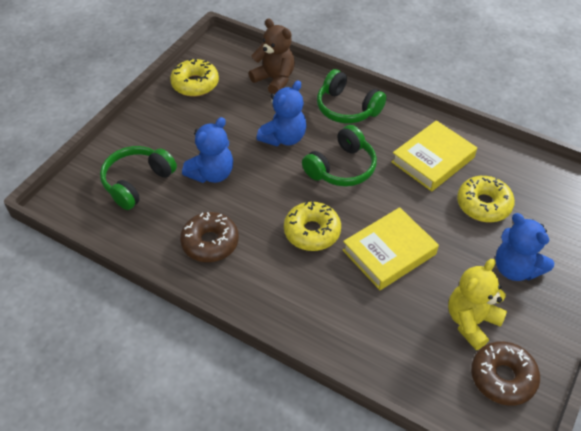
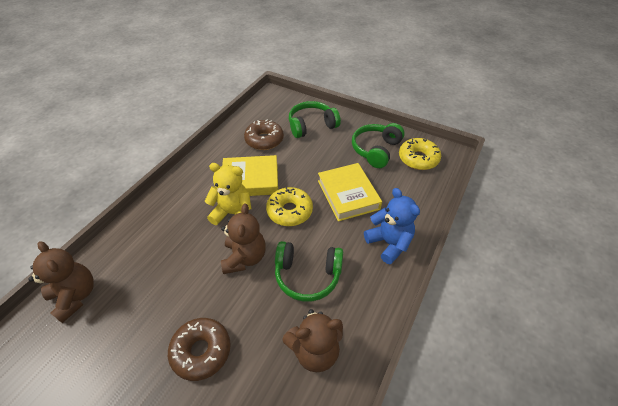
blue teddy bear: [182,117,233,183] [257,80,306,146] [495,213,554,281] = 3 -> [364,188,420,265] = 1
brown teddy bear: [249,19,295,94] = 1 -> [28,241,94,323] [221,204,266,274] [283,309,343,372] = 3
yellow donut: [170,58,219,97] [284,202,341,251] [457,176,515,222] = 3 -> [266,187,313,226] [399,138,441,170] = 2

